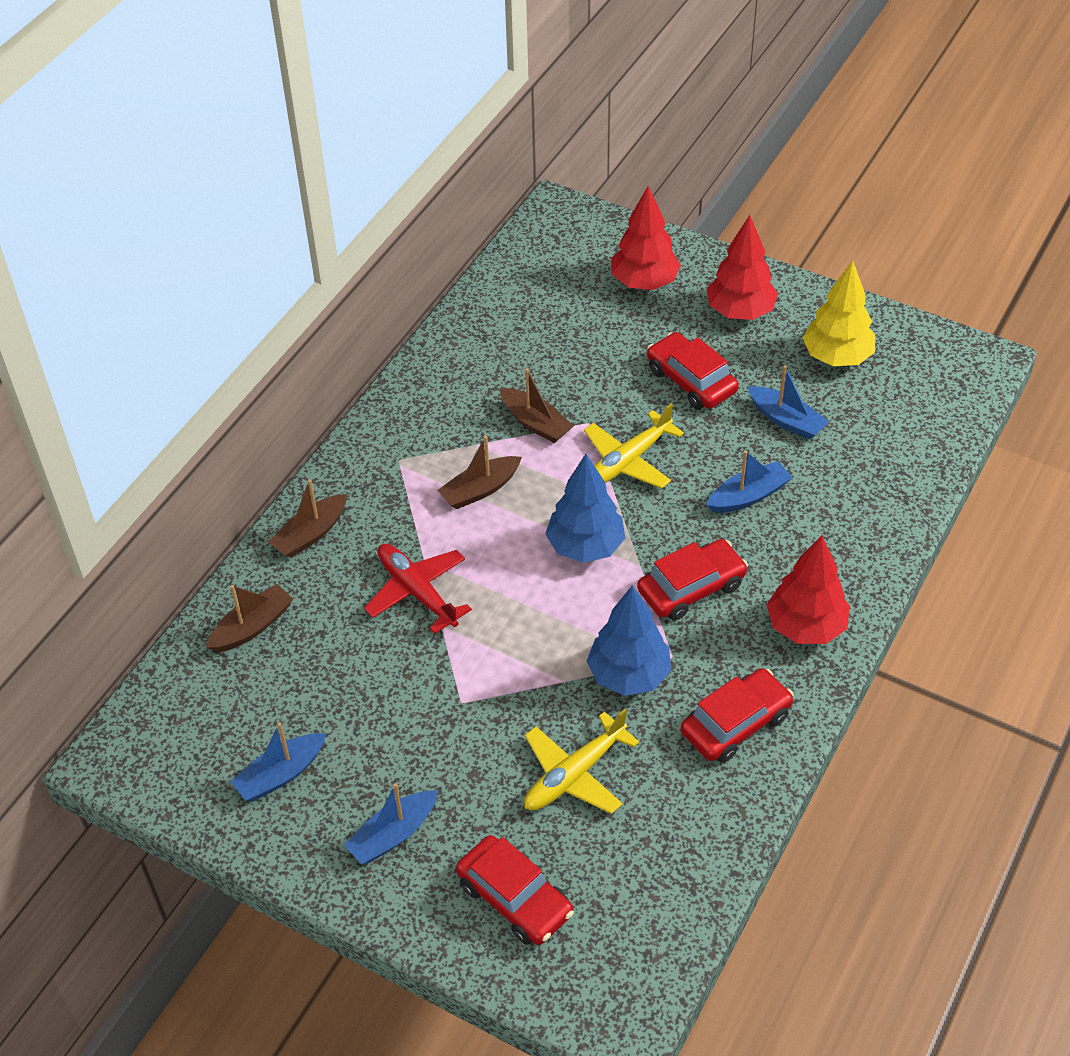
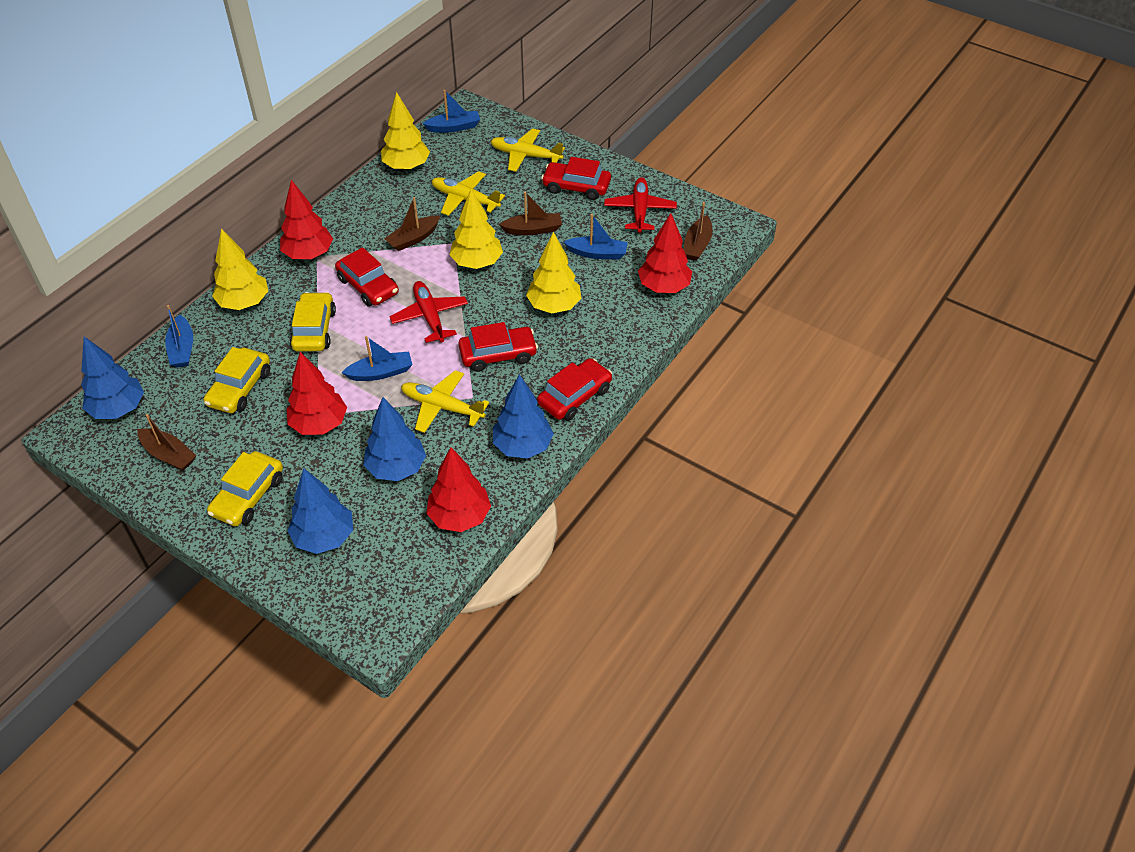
blue tree: [545,454,625,563] [587,585,671,696] = 2 -> [81,337,144,419] [287,468,353,554] [364,397,426,481] [493,374,554,459] = 4
red plane: [364,544,472,634] = 1 -> [389,281,468,343] [604,177,677,233] = 2
red tree: [611,186,681,290] [706,215,778,320] [767,535,850,644] = 3 -> [280,180,333,259] [287,352,347,435] [426,447,491,532] [638,213,692,293] = 4
yellow car: none = 0 -> [204,347,270,413] [207,451,283,526] [290,292,336,351] = 3
yellow plane: [524,709,639,814] [584,403,684,489] = 2 -> [401,370,489,433] [432,171,505,216] [490,128,565,172] = 3
yellow tree: [802,261,875,366] = 1 -> [212,228,268,310] [381,92,430,171] [449,189,503,269] [526,232,581,313] = 4

